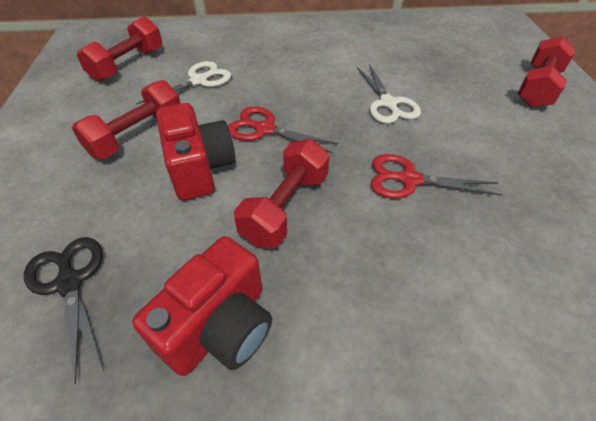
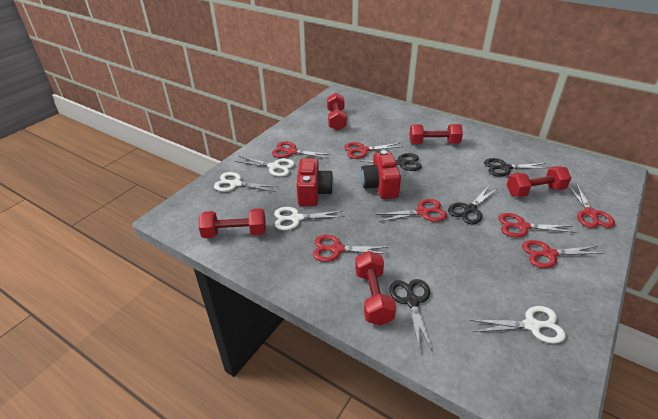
black scissors: [24,237,104,385] = 1 -> [360,153,422,171] [389,279,433,353] [448,186,497,224] [484,158,549,177] = 4
red dumbbell: [72,80,181,159] [77,16,163,82] [234,139,330,248] [518,36,576,107] = 4 -> [199,208,266,238] [327,93,347,131] [355,251,396,325] [409,124,463,144] [507,166,571,197] = 5
red scissors: [228,106,339,153] [370,154,502,199] = 2 -> [272,141,331,159] [313,235,389,262] [344,142,403,159] [376,199,447,222] [498,213,577,238] [522,240,604,268] [568,183,615,228] = 7
white scissors: [136,61,231,105] [357,64,421,124] = 2 -> [214,172,279,192] [235,156,295,177] [274,207,345,230] [469,306,566,344] = 4

